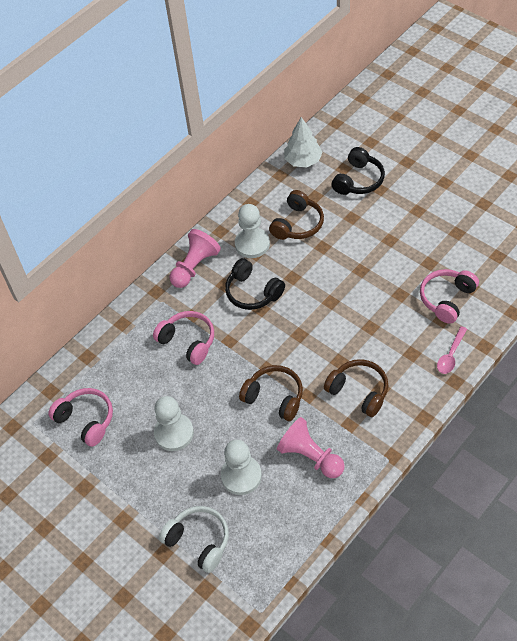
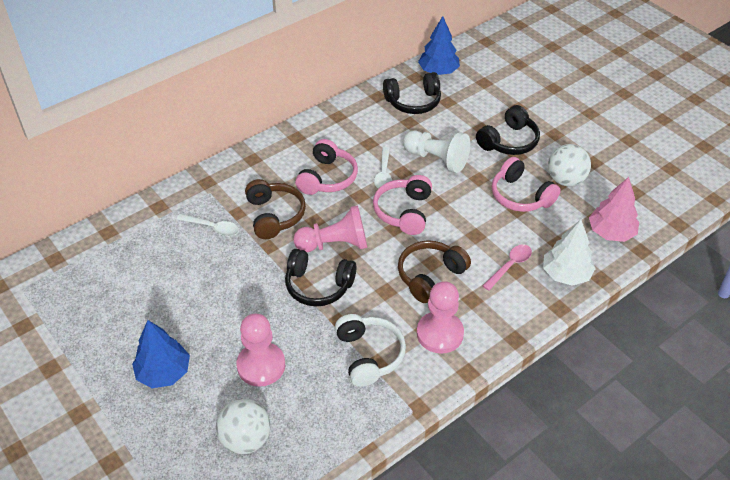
black headphones: [225,258,285,310] [332,147,385,195] = 2 -> [285,249,357,306] [383,72,441,114] [476,105,540,155] = 3
blue tree: none = 0 -> [132,320,190,388] [418,16,460,75] = 2
brown headphones: [239,365,303,421] [269,190,324,240] [324,359,388,417] = 3 -> [245,179,306,239] [398,240,471,303] = 2
pink pawn: [170,229,221,288] [277,417,345,478] = 2 -> [236,314,285,387] [294,205,367,252] [417,281,464,354] = 3
pink tree: none = 0 -> [589,177,639,242] = 1
white ball: none = 0 -> [216,399,270,454] [548,144,591,186] = 2
white pawn: [154,396,194,451] [221,440,262,495] [235,204,270,258] = 3 -> [403,130,470,173] = 1
white spoon: none = 0 -> [177,214,239,236] [374,147,392,189] = 2

